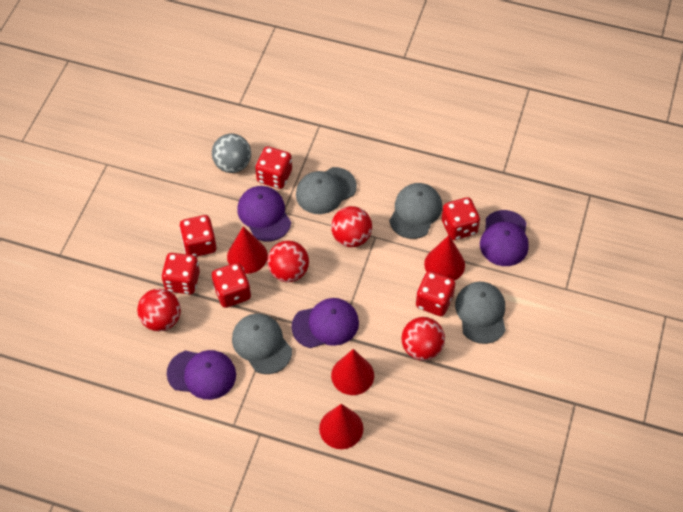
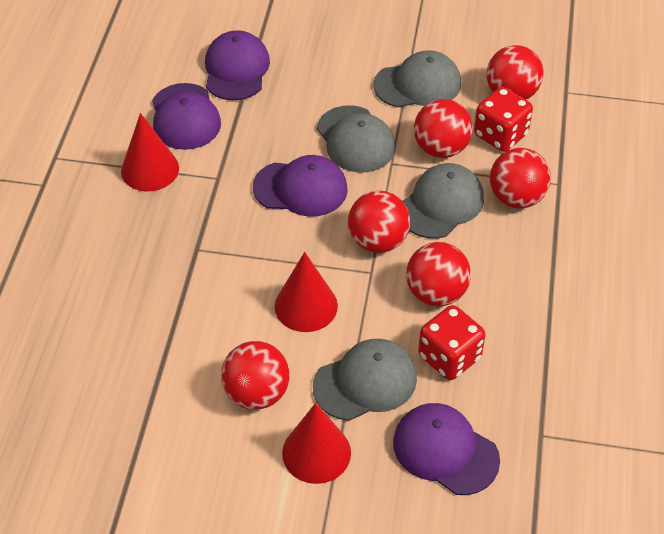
grey ball: [212,134,251,173] = 1 -> none = 0
red ball: [137,289,181,332] [267,241,309,282] [331,206,372,247] [401,317,445,360] = 4 -> [221,341,289,410] [348,191,410,253] [406,242,471,307] [414,99,472,158] [487,45,543,99] [490,148,551,209] = 6
red cone: [227,226,268,274] [319,404,363,449] [331,349,374,395] [424,235,465,281] = 4 -> [121,113,179,191] [275,252,338,332] [282,403,351,484] = 3
red dice: [161,253,200,294] [179,215,216,257] [212,263,251,308] [255,146,292,189] [416,271,455,317] [442,197,480,240] = 6 -> [418,305,486,380] [474,87,533,152] = 2

